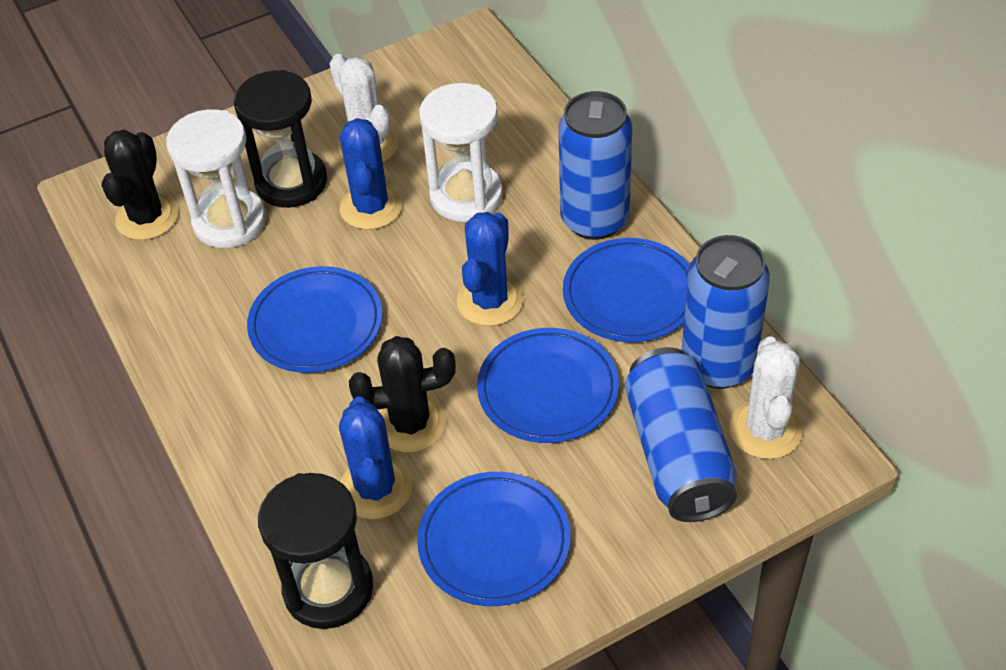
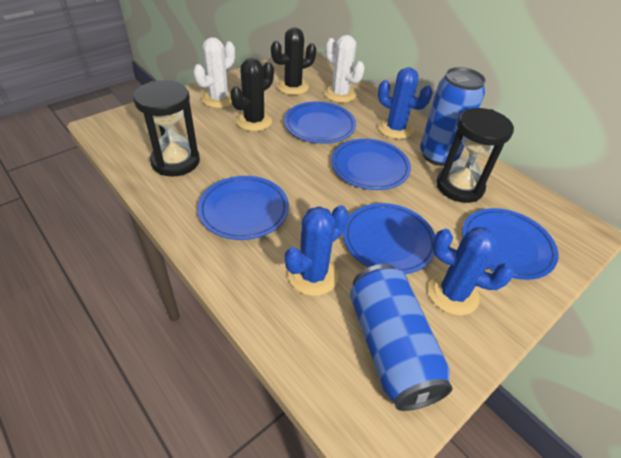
blue can: [558,91,632,240] [625,347,737,522] [682,235,770,389] = 3 -> [350,264,453,411] [420,67,486,166] = 2
blue plate: [247,266,383,373] [417,472,570,606] [477,328,619,443] [563,238,690,342] = 4 -> [198,176,289,240] [284,102,356,144] [332,139,411,190] [343,203,436,274] [462,208,559,280] = 5
white hourglass: [166,109,266,248] [419,83,503,222] = 2 -> none = 0

